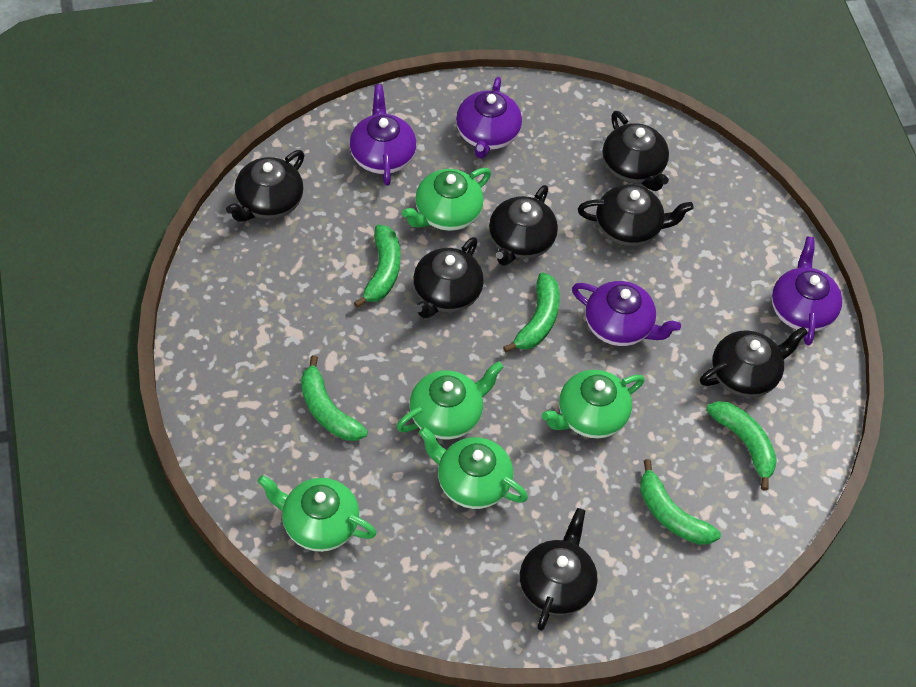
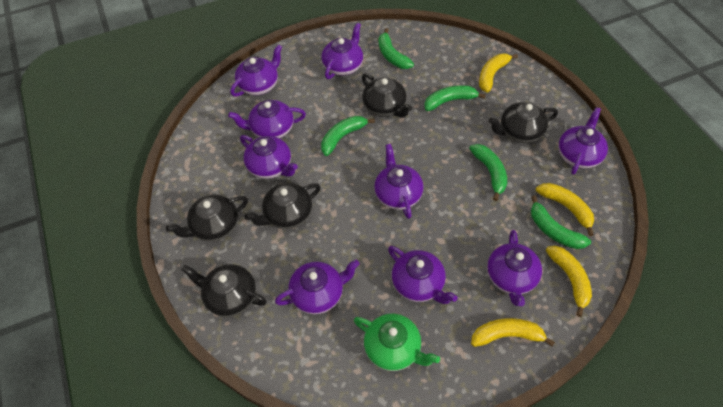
black teapot: [226,150,305,222] [413,237,484,319] [489,185,558,266] [520,508,597,631] [578,184,694,246] [603,111,669,191] [700,327,808,397] = 7 -> [166,195,248,242] [181,264,267,317] [244,183,321,229] [362,73,412,118] [489,102,558,143] = 5
green teapot: [257,475,377,552] [396,361,503,440] [402,168,491,231] [419,427,528,509] [542,370,645,438] = 5 -> [354,314,440,371] = 1
purple teapot: [350,84,416,186] [456,77,522,159] [572,281,681,346] [772,237,842,345] = 4 -> [228,100,306,139] [230,44,282,97] [240,135,298,179] [275,260,360,314] [321,23,363,79] [374,144,424,219] [388,246,458,304] [487,230,542,306] [558,107,608,175] = 9
yellow banana: none = 0 -> [471,318,555,347] [479,54,518,93] [536,183,594,236] [546,246,592,317] = 4

